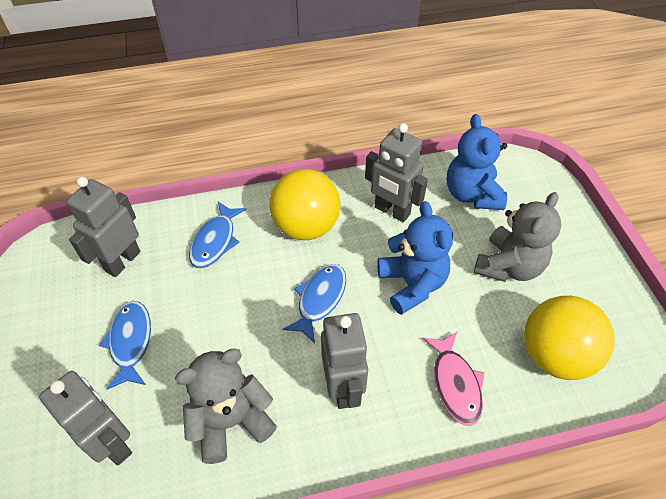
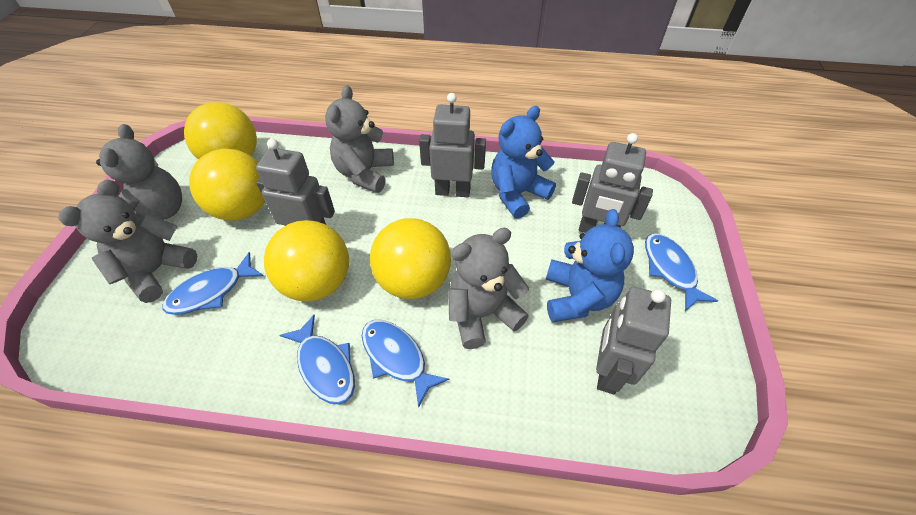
blue fish: [99,301,151,390] [189,202,246,268] [283,264,346,343] = 3 -> [162,252,264,315] [279,315,355,404] [362,320,449,408] [645,234,718,311] = 4
grey teddy bear: [175,349,277,464] [474,192,561,282] = 2 -> [59,179,197,303] [96,124,182,222] [325,85,394,193] [448,228,529,349] = 4
pink fish: [422,332,485,426] = 1 -> none = 0
yellow ball: [269,169,340,240] [524,296,615,380] = 2 -> [184,102,257,160] [189,149,265,221] [264,220,349,302] [370,218,451,299] = 4

